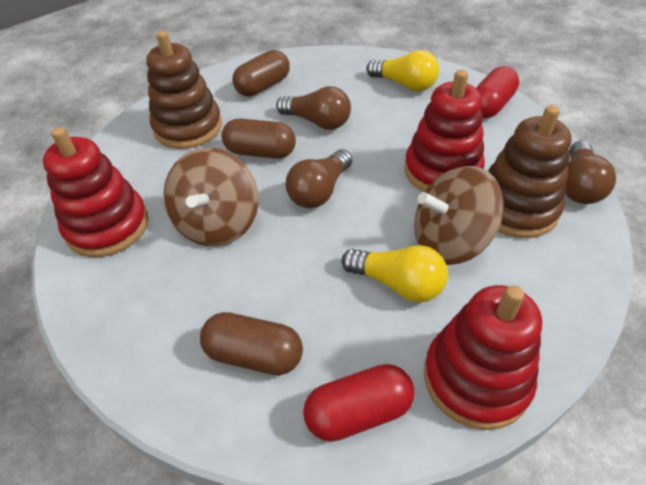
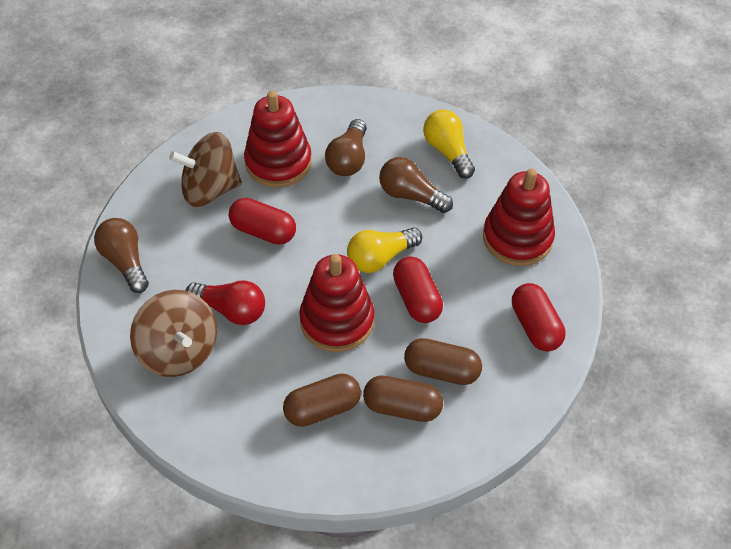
brown stacking toy: [146,31,222,149] [488,105,572,238] = 2 -> none = 0
red capsule: [303,364,414,442] [476,66,519,118] = 2 -> [229,198,296,245] [393,257,443,323] [512,283,565,352] = 3
red light bulb: none = 0 -> [186,280,265,325] = 1

